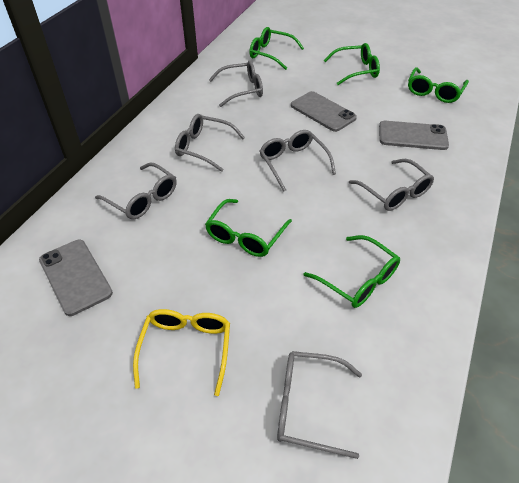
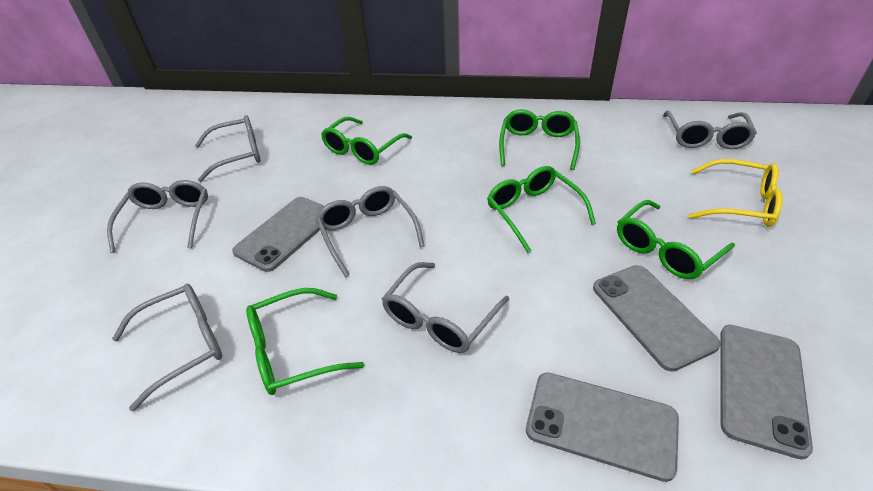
grey phone: [39,240,113,316] [291,91,357,132] [379,121,449,150] = 3 -> [232,197,324,272] [526,373,679,482] [593,265,721,372] [720,325,813,459] = 4

